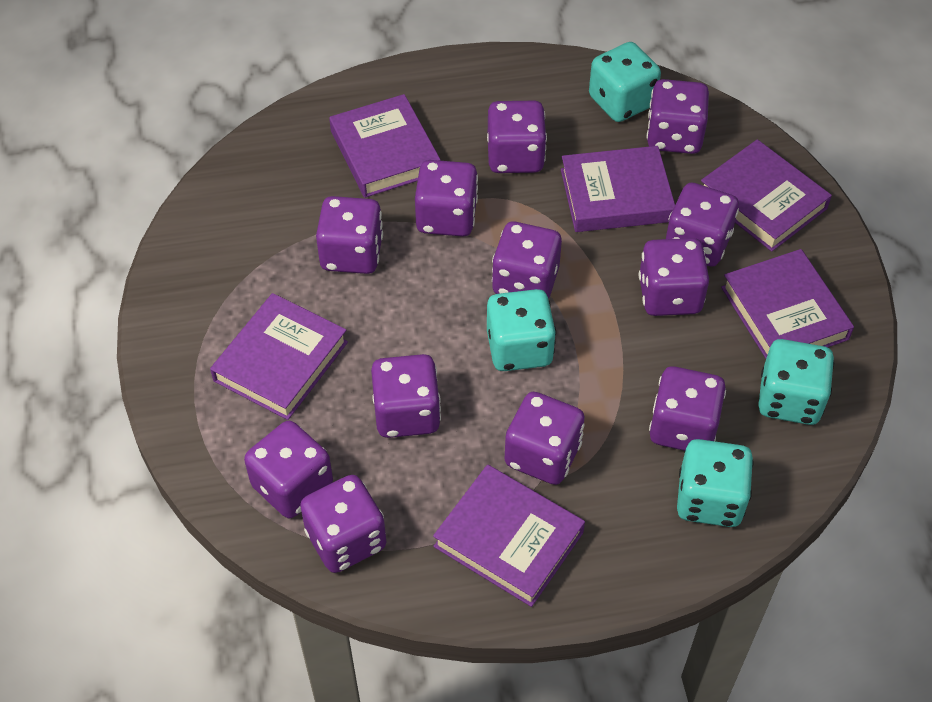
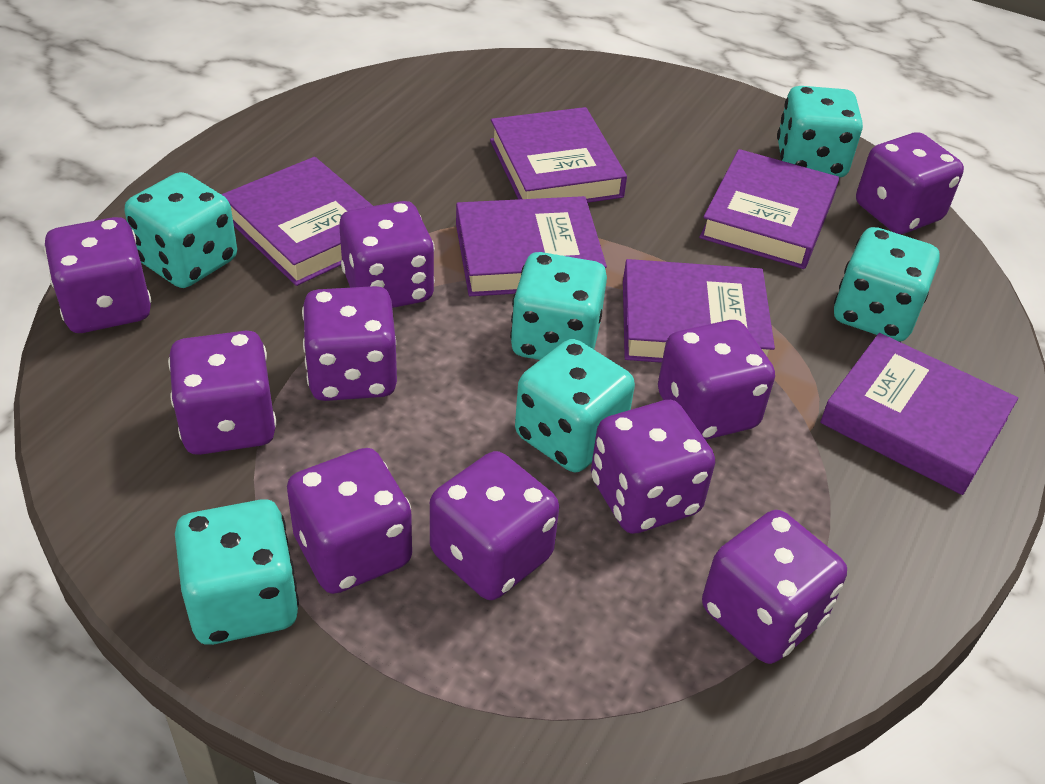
purple dice: [244,421,333,518] [300,475,386,573] [316,196,383,274] [371,354,441,438] [415,160,478,237] [487,101,547,173] [492,221,562,299] [505,392,585,485] [639,238,709,316] [647,79,709,154] [649,366,726,451] [666,183,739,267] = 12 -> [44,217,151,333] [168,331,276,455] [287,448,412,594] [302,286,397,401] [339,201,435,308] [430,451,559,600] [591,400,715,534] [658,320,775,440] [702,510,847,664] [856,132,964,234] = 10
turquoise dice: [487,289,556,371] [589,42,661,122] [677,439,754,527] [758,339,834,425] = 4 -> [125,172,237,288] [175,499,299,645] [510,252,607,360] [515,339,635,472] [777,86,863,177] [834,227,940,341] = 6

